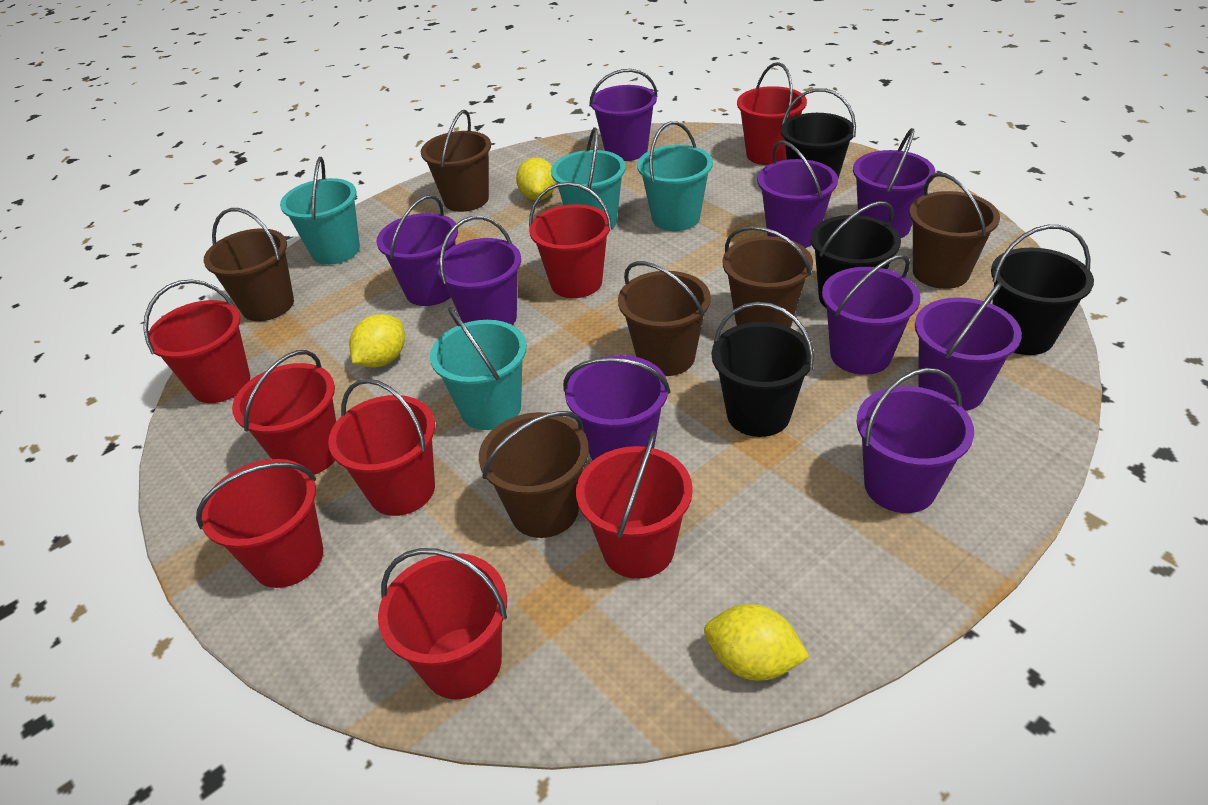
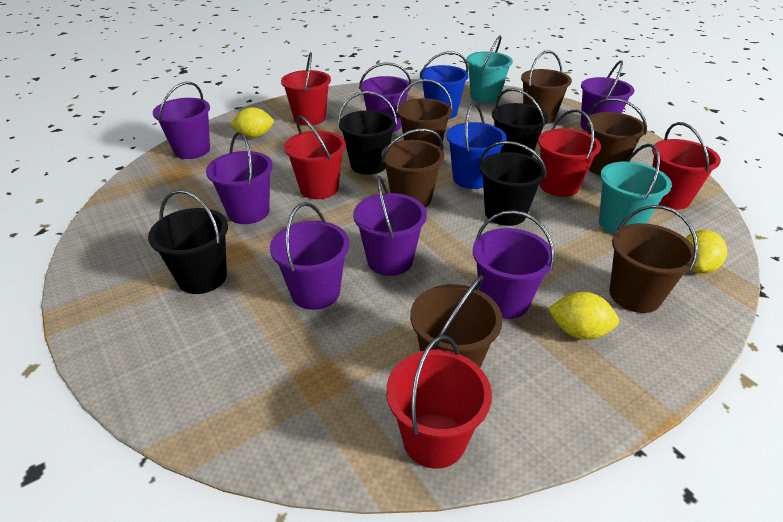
blue bucket: none = 0 -> [420,51,469,119] [447,103,507,189] = 2
purple bucket: [377,195,458,306] [436,216,521,325] [563,355,670,460] [589,69,657,161] [757,140,838,248] [822,254,920,375] [853,128,935,238] [857,368,974,513] [915,282,1022,411] = 9 -> [153,82,210,159] [206,132,273,224] [270,202,349,310] [353,176,427,276] [359,63,411,132] [473,210,555,319] [581,60,634,132] = 7
red bucket: [143,279,250,403] [196,459,323,588] [232,350,336,475] [328,379,435,516] [378,548,507,699] [529,182,612,298] [576,431,693,579] [737,62,807,165] = 8 -> [281,52,331,126] [284,115,346,199] [386,335,492,469] [538,110,601,197] [652,122,721,210] = 5
turquoise bucket: [280,157,360,265] [430,307,527,430] [551,127,626,231] [637,121,713,231] = 4 -> [466,35,513,103] [599,144,672,235] = 2

